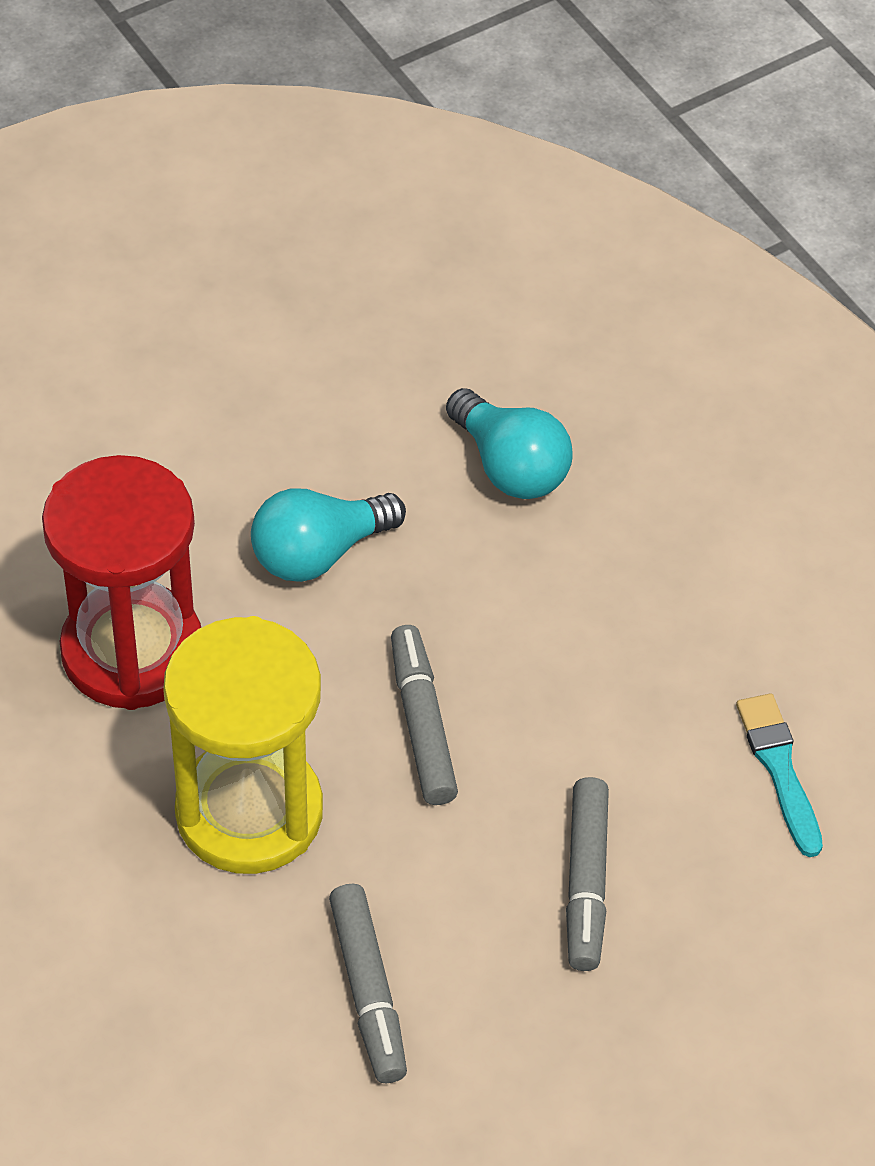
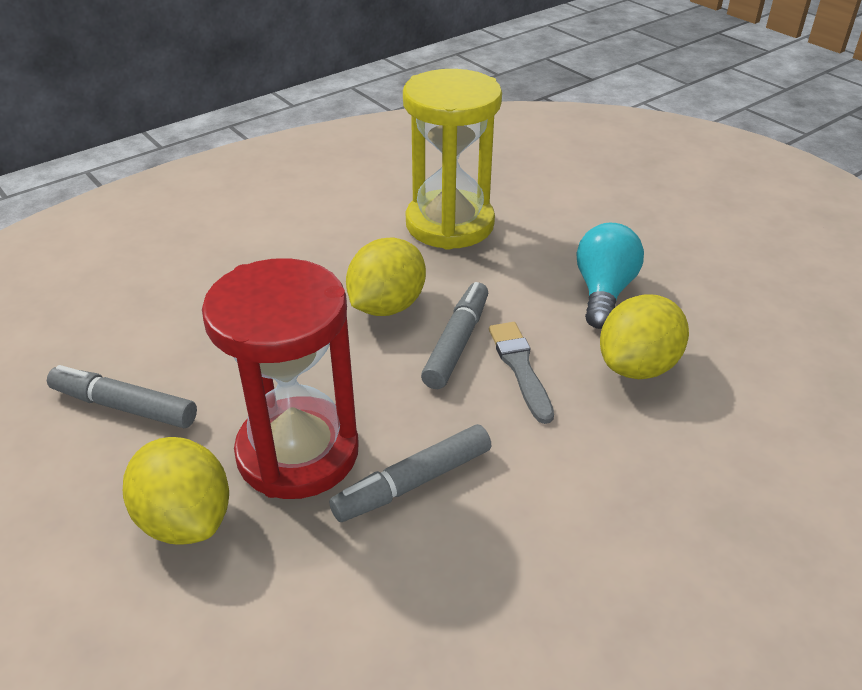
grey brush: none = 0 -> [489,322,554,424] = 1
turquoise brush: [736,693,823,857] = 1 -> none = 0
turquoise light bulb: [251,488,406,582] [446,388,573,499] = 2 -> [576,223,644,329] = 1
yellow lemon: none = 0 -> [123,437,229,544] [346,238,426,316] [600,294,689,379] = 3

